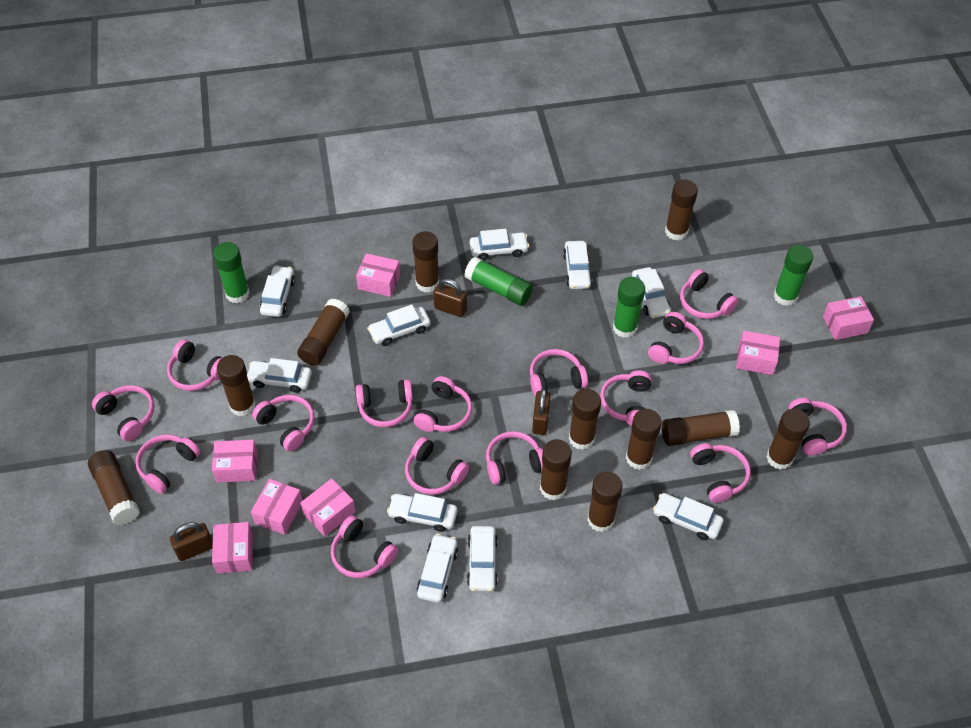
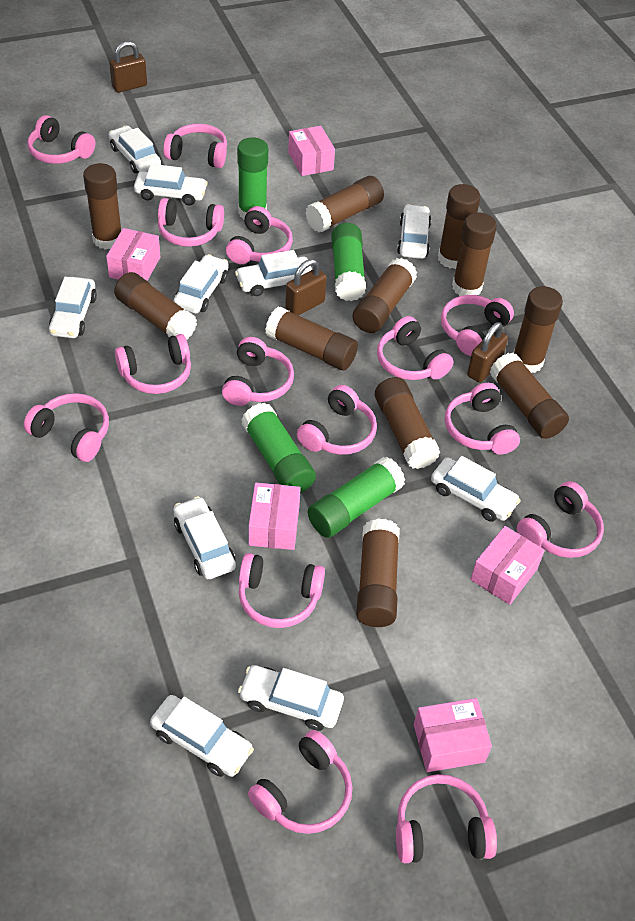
pink box: [212,440,258,482] [212,522,253,574] [251,479,303,535] [300,478,356,536] [356,253,400,297] [736,331,780,375] [823,296,874,340] = 7 -> [106,228,160,281] [248,483,301,550] [288,126,335,176] [414,698,492,772] [470,526,545,605] = 5

